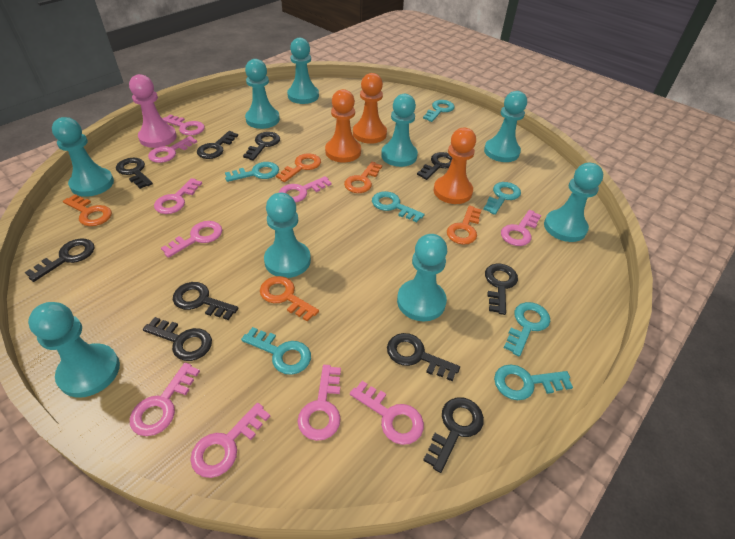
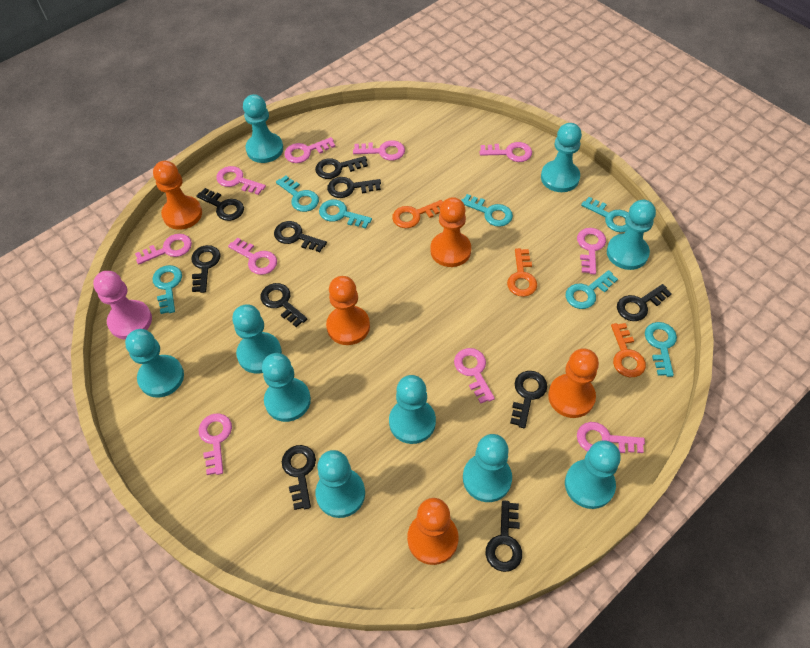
orange key: [63,194,112,226] [260,276,319,322] [276,153,321,182] [344,162,382,193] [447,206,481,245] = 5 -> [392,200,443,228] [507,248,537,297] [611,323,646,377] = 3
orange pawn: [325,89,361,163] [353,73,387,144] [433,128,476,204] = 3 -> [153,161,202,230] [326,276,370,345] [407,498,459,565] [430,197,471,267] [548,348,599,418] = 5
turquoise pawn: [28,302,120,398] [52,117,114,197] [245,59,280,129] [264,193,311,278] [287,38,319,104] [381,94,418,167] [397,234,447,322] [484,91,527,162] [544,163,603,242] = 9 -> [125,329,184,398] [232,304,282,374] [243,94,283,163] [262,353,311,422] [315,450,365,518] [389,375,436,444] [463,434,512,502] [541,123,582,192] [565,440,621,509] [607,200,656,270] = 10

